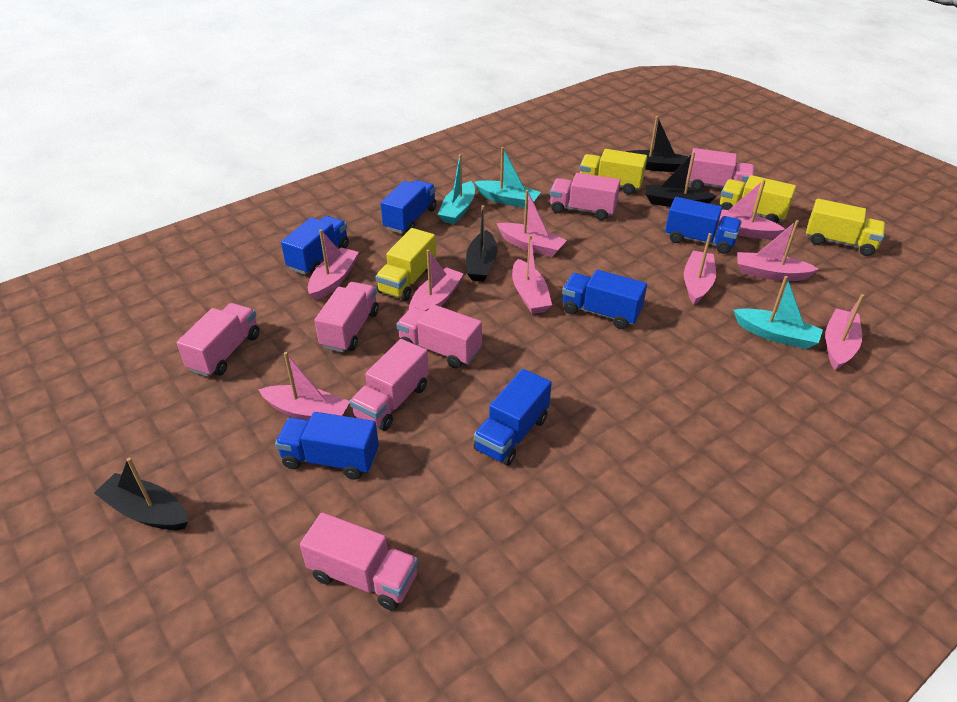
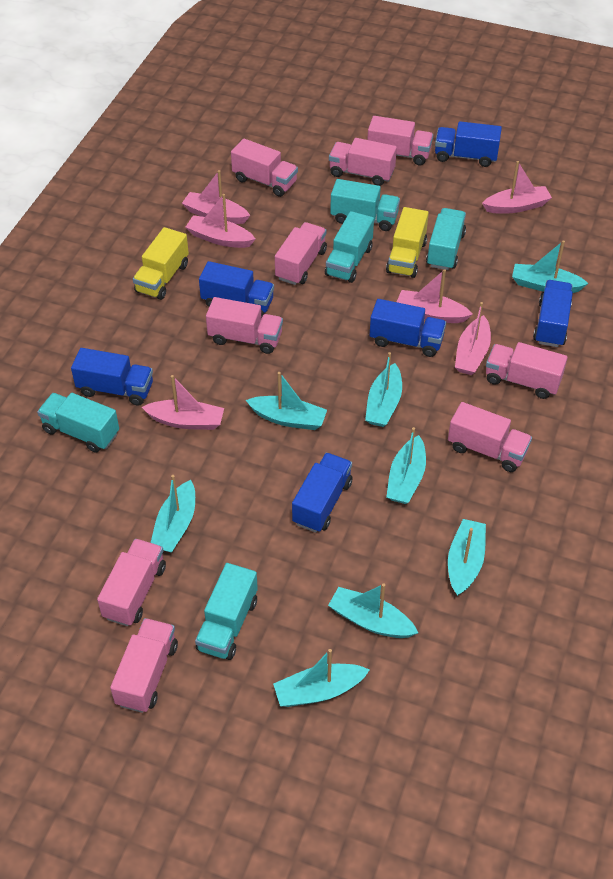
black boat: [94,458,188,530] [466,205,497,281] [626,116,688,172] [646,152,716,207] = 4 -> none = 0
pink boat: [258,352,350,420] [308,229,359,301] [409,250,463,311] [496,190,567,257] [512,235,552,314] [684,233,716,305] [717,179,786,239] [737,220,819,281] [825,294,864,370] = 9 -> [142,375,224,430] [182,170,250,224] [186,194,255,248] [397,269,473,323] [455,302,491,375] [482,161,552,214] = 6
pink truck: [176,303,259,377] [300,512,418,610] [314,282,379,352] [350,339,429,431] [396,304,482,369] [550,173,620,220] [687,148,755,189] = 7 -> [97,539,166,626] [110,618,178,713] [206,297,283,354] [231,138,298,197] [275,222,327,285] [329,138,397,186] [367,116,433,165] [448,402,532,472] [486,342,568,399] = 9
turquoise boat: [438,154,475,224] [474,147,541,208] [733,276,823,349] = 3 -> [151,475,195,553] [246,372,327,430] [273,649,370,707] [328,583,418,638] [365,352,402,427] [386,427,426,504] [448,519,486,596] [512,240,589,293] = 8
turquoise truck: none = 0 -> [37,393,119,453] [195,563,258,660] [325,211,374,283] [330,179,400,231] [426,208,466,270] = 5
yellow truck: [375,228,436,301] [579,149,647,195] [720,175,796,223] [806,199,886,256] = 4 -> [133,227,189,300] [386,207,429,278] = 2

